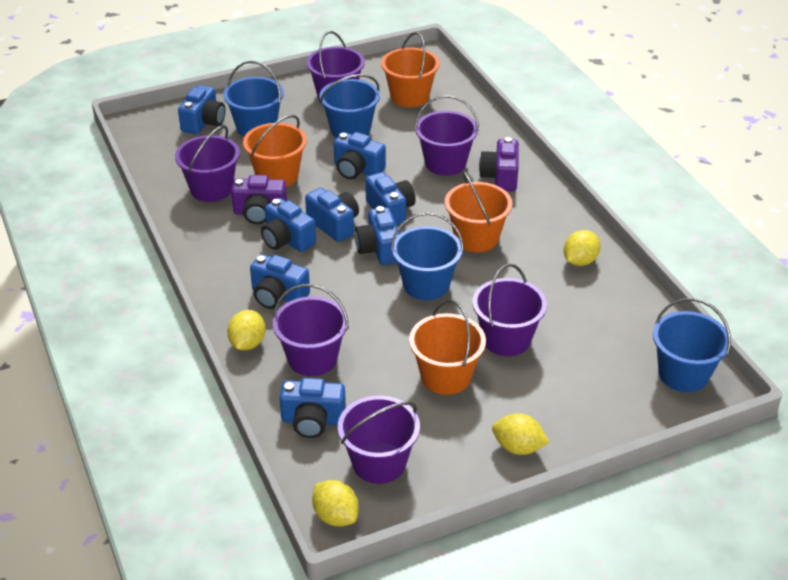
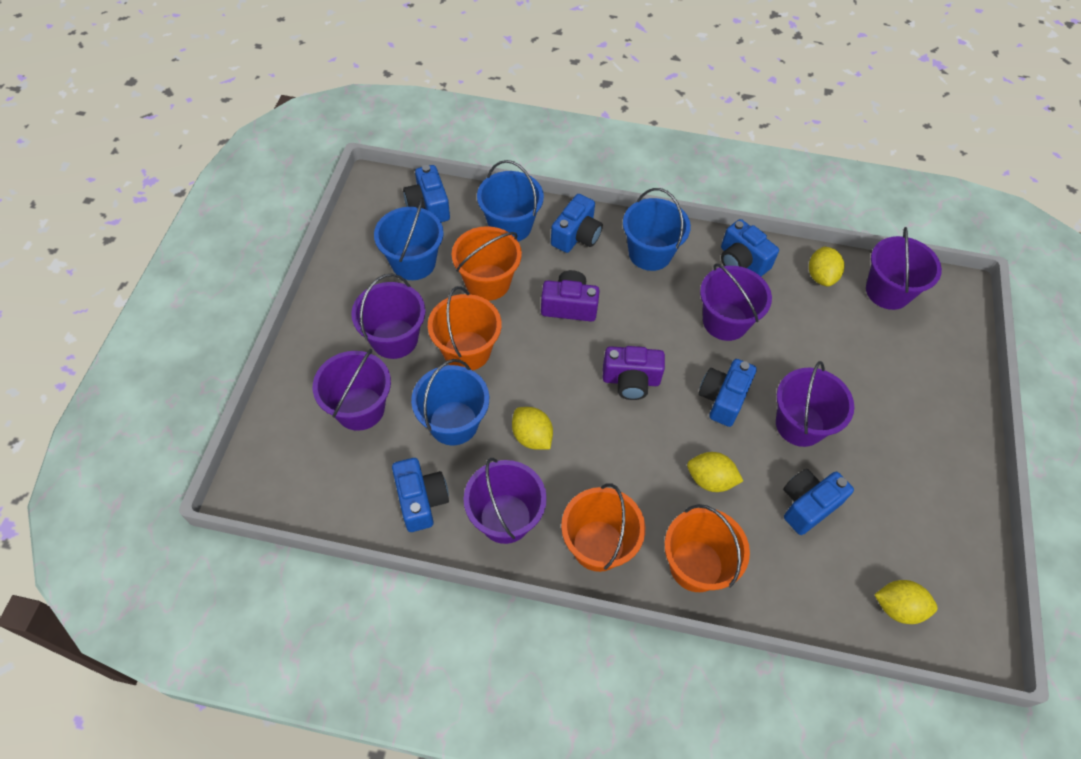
blue camera: [178,85,225,134] [250,254,310,309] [261,198,316,252] [279,378,346,438] [305,188,359,242] [334,132,386,179] [355,206,400,265] [365,172,416,225] = 8 -> [392,458,449,532] [403,165,450,222] [551,194,603,253] [698,359,757,427] [721,219,779,276] [783,469,854,535] = 6

